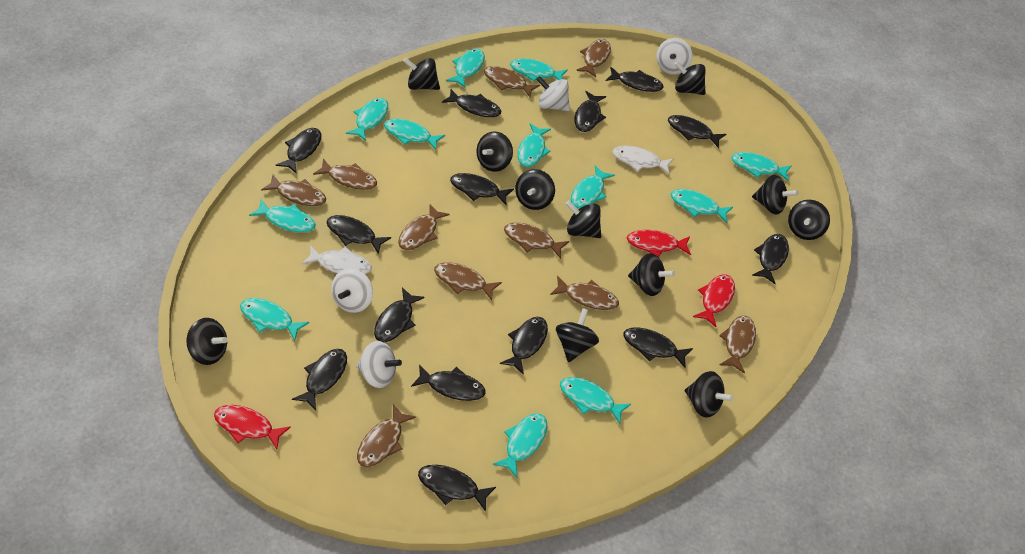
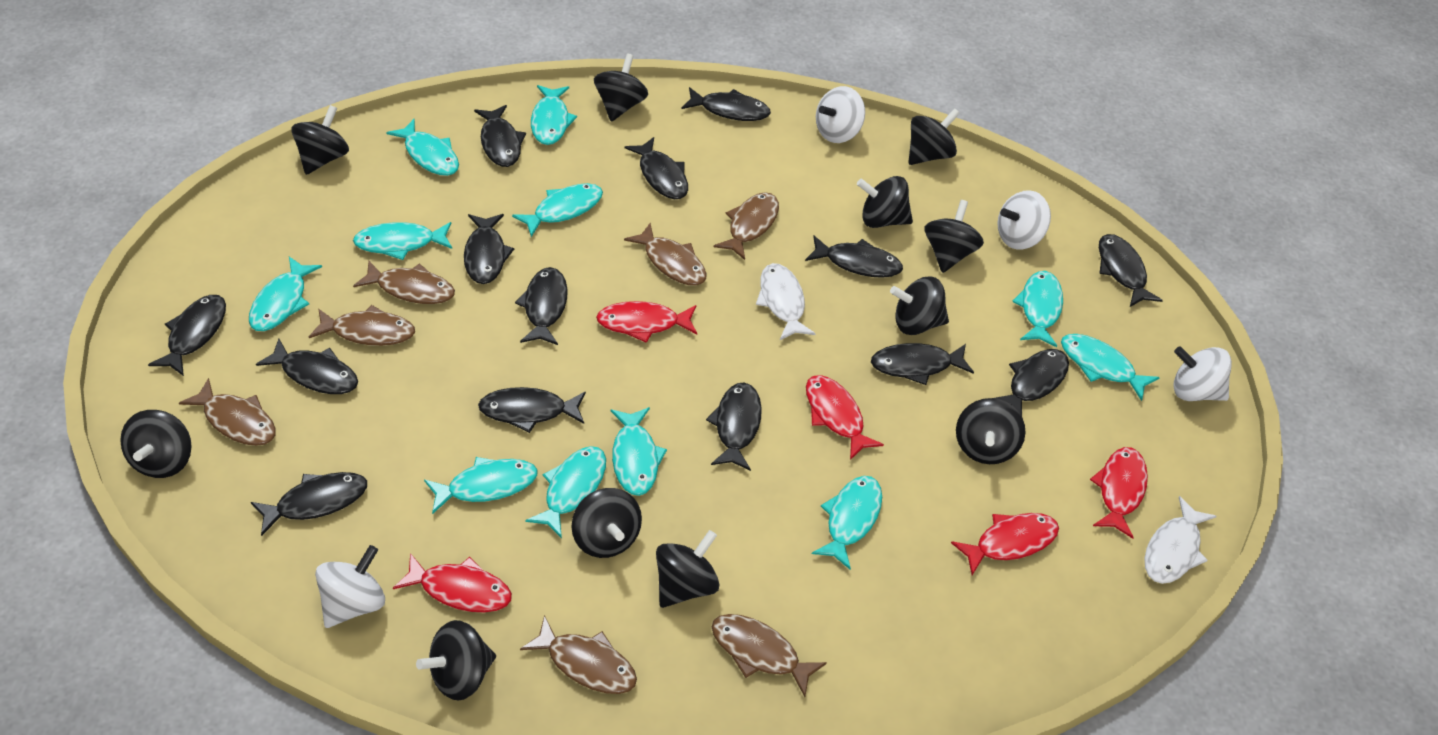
brown fish: [261,175,326,206] [313,159,377,190] [357,404,416,467] [398,204,450,250] [434,262,502,301] [484,66,540,97] [504,223,569,259] [550,276,619,310] [576,39,611,77] [719,316,756,374] = 10 -> [179,378,276,446] [309,305,415,346] [353,261,455,304] [520,615,637,694] [624,223,707,286] [712,614,827,697] [714,192,779,260] = 7
red fish: [214,405,291,449] [627,230,691,257] [693,274,735,327] = 3 -> [393,553,512,613] [596,301,697,343] [806,375,884,460] [951,513,1059,575] [1090,447,1148,539] = 5
turquoise fish: [240,298,309,341] [249,199,316,232] [346,98,388,141] [384,119,445,150] [446,49,485,88] [493,413,547,477] [510,58,568,81] [518,124,551,167] [560,377,631,424] [571,165,615,208] [671,189,733,223] [732,152,792,182] = 12 -> [249,257,322,331] [353,222,452,260] [386,119,459,176] [424,457,538,514] [512,183,603,237] [525,446,606,538] [531,85,577,145] [611,407,667,496] [812,476,882,570] [1012,271,1063,347] [1061,334,1160,401] = 11

